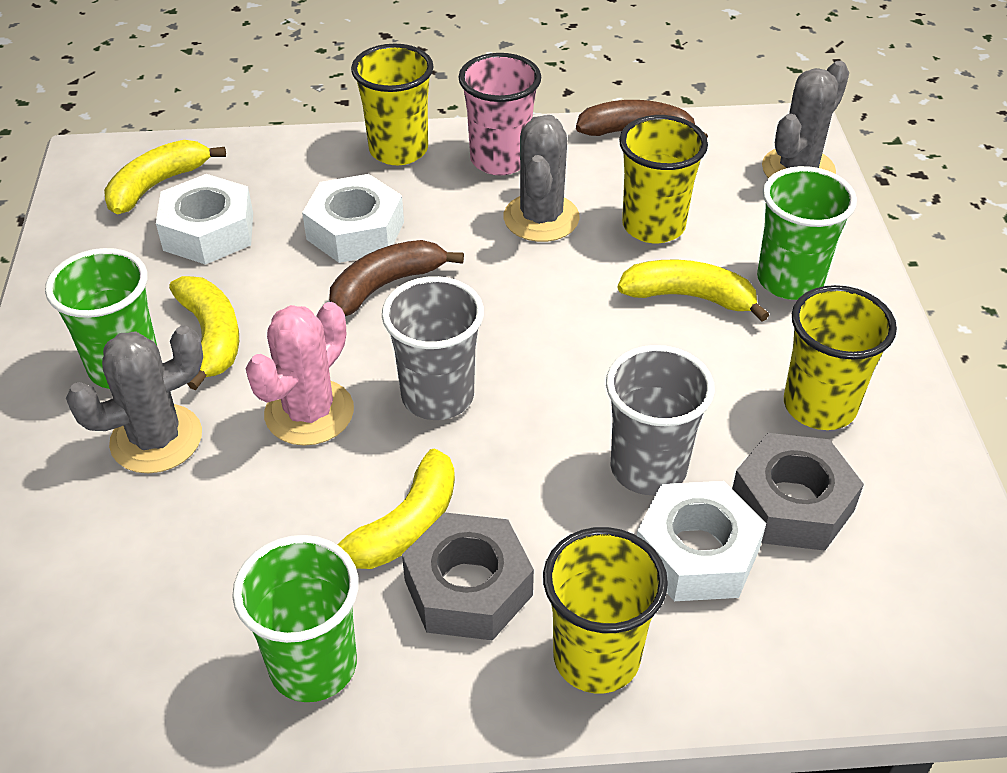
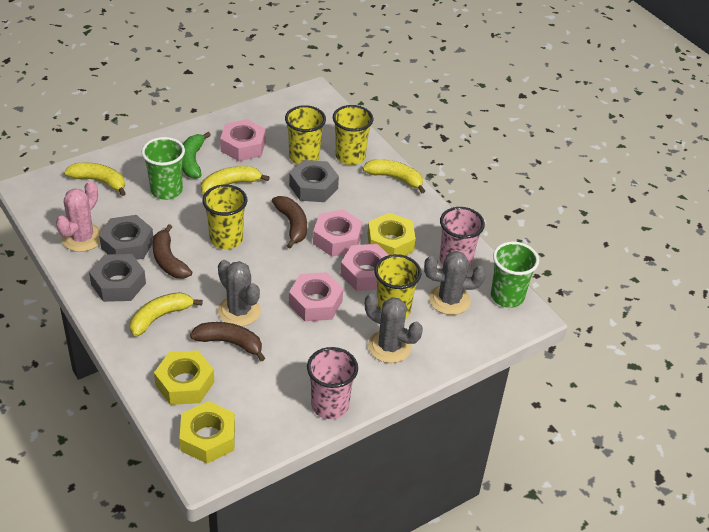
brown banana: [329,240,464,316] [576,100,708,138] = 2 -> [153,224,192,279] [190,322,265,361] [272,196,307,248] = 3
green banana: none = 0 -> [182,132,211,179] = 1
green cup: [45,248,157,389] [232,535,359,702] [757,166,857,300] = 3 -> [142,137,185,200] [491,241,539,308] = 2
grey cup: [382,276,484,420] [606,345,715,495] = 2 -> none = 0
grey nut: [402,512,534,640] [732,433,864,551] = 2 -> [89,254,146,302] [99,215,153,260] [289,160,339,202] = 3
pink cup: [458,53,541,176] = 1 -> [307,347,358,419] [440,207,485,268] = 2
pink nut: none = 0 -> [220,119,266,161] [289,272,343,322] [313,209,363,257] [340,244,389,291] = 4
white nut: [156,174,253,265] [302,174,404,263] [637,481,766,601] = 3 -> none = 0
yellow nut: none = 0 -> [154,351,214,405] [179,401,235,464] [367,213,416,256] = 3

